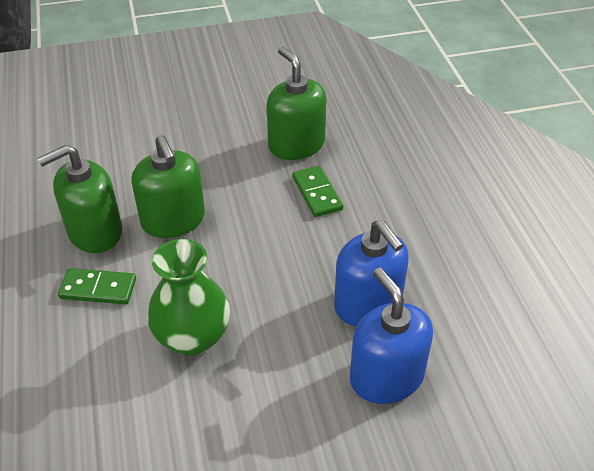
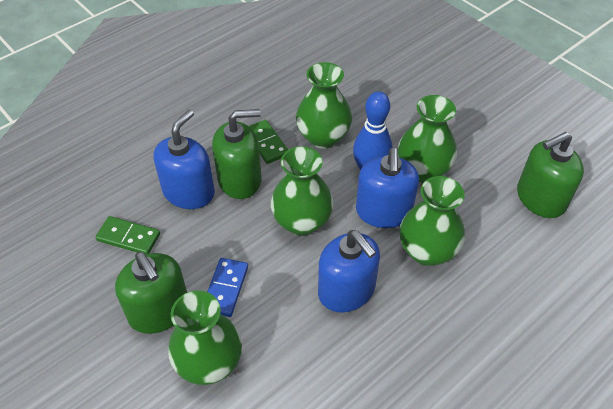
blue bowling pin: none = 0 -> [353,91,393,171] = 1
blue domino: none = 0 -> [207,258,248,317] = 1
blue soap dispenser: [334,220,409,326] [350,268,433,404] = 2 -> [154,110,215,209] [318,230,380,312] [356,148,419,228] = 3
green vase: [147,239,230,356] = 1 -> [168,291,242,385] [271,146,333,236] [296,62,352,149] [398,95,457,183] [399,176,465,266] = 5

